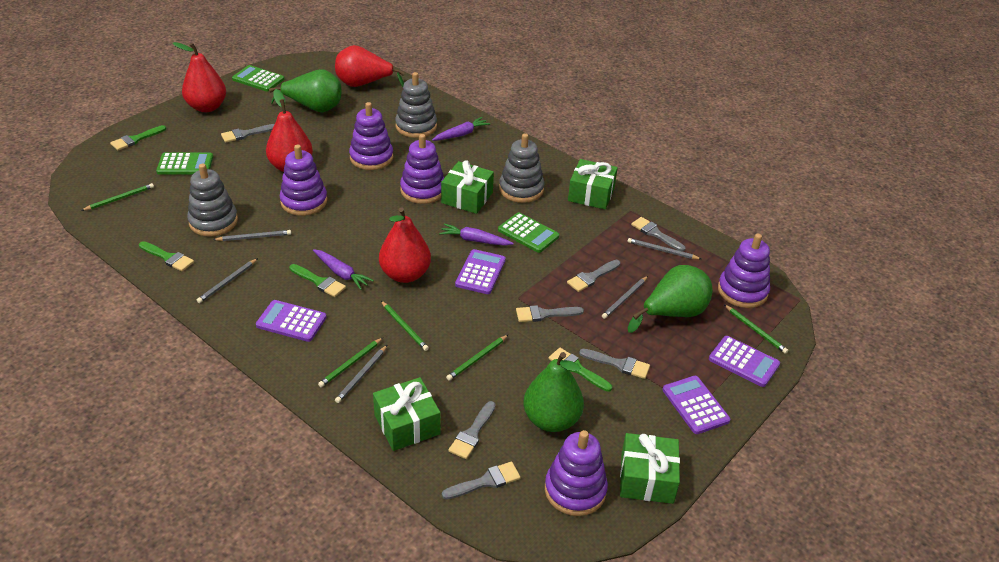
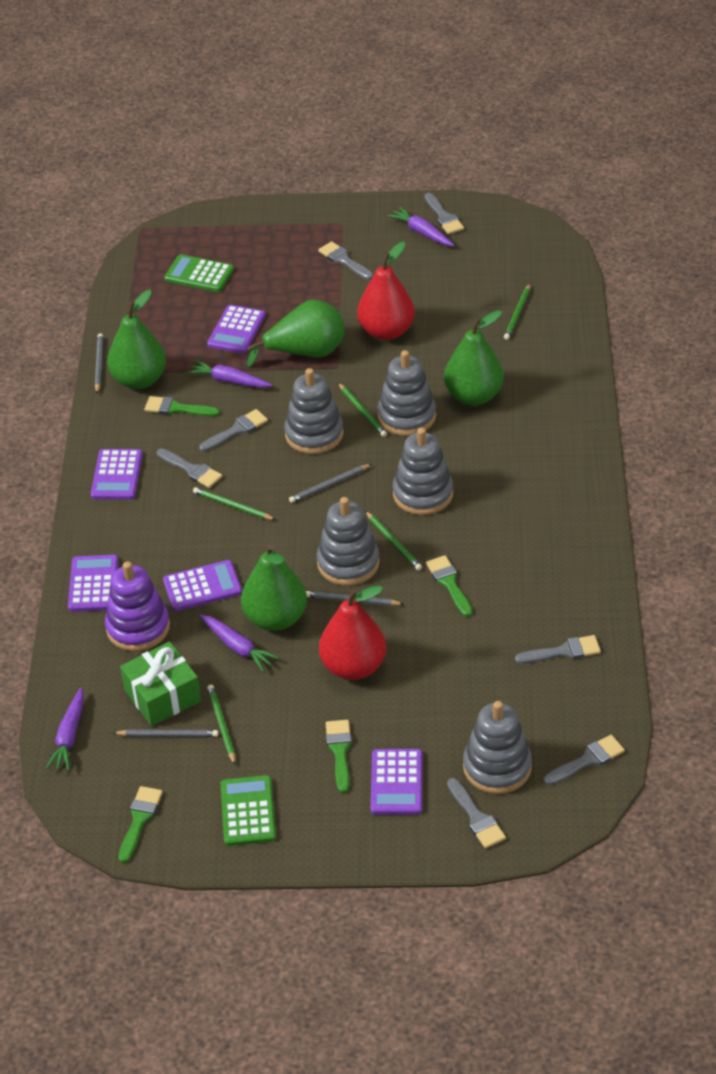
green calculator: [156,152,213,175] [232,65,284,92] [498,212,559,253] = 3 -> [164,254,234,292] [221,775,276,846] = 2
green gift: [373,377,441,451] [441,160,494,214] [568,159,618,210] [620,433,680,504] = 4 -> [120,641,201,726] = 1
green pear: [269,69,341,112] [523,352,584,432] [628,265,713,333] = 3 -> [107,290,166,389] [241,544,307,631] [247,300,344,367] [444,310,504,405] = 4
grey pencil: [197,258,258,303] [213,230,291,241] [335,345,387,403] [602,276,648,319] [628,238,701,259] = 5 -> [95,333,103,393] [114,729,218,737] [289,464,372,503] [306,591,404,606] = 4
grey stacking toy: [187,163,238,236] [395,72,437,138] [499,133,544,203] = 3 -> [284,368,344,454] [317,497,380,586] [377,350,436,436] [392,428,453,515] [463,701,532,794] = 5
purple calculator: [256,300,327,342] [455,249,506,294] [663,376,731,434] [709,336,780,387] = 4 -> [68,555,118,612] [91,449,143,500] [163,560,242,611] [207,305,266,353] [371,749,422,815] = 5
purple carrot: [313,249,374,290] [432,117,490,141] [439,224,514,246] = 3 -> [46,687,84,771] [187,360,272,388] [199,614,279,672] [388,207,454,246] = 4
purple stacking toy: [280,144,327,216] [349,102,393,170] [400,134,444,204] [545,430,608,516] [718,234,770,308] = 5 -> [105,562,170,651] = 1
red pear: [173,42,226,112] [266,89,313,172] [335,45,405,87] [379,207,431,283] = 4 -> [319,586,386,680] [357,241,415,340] = 2

